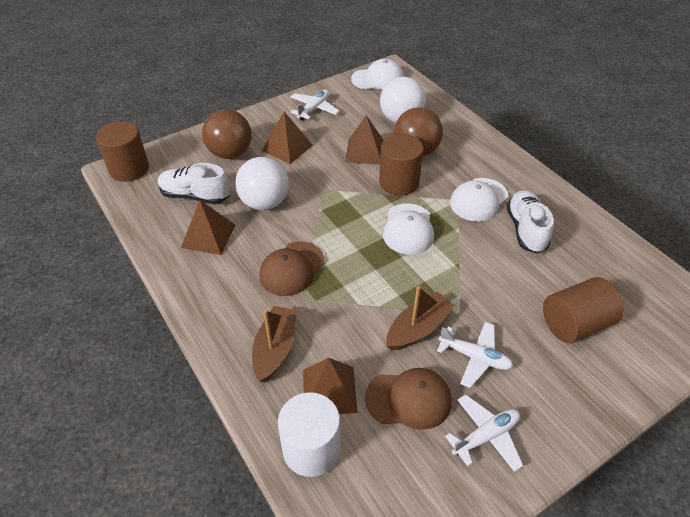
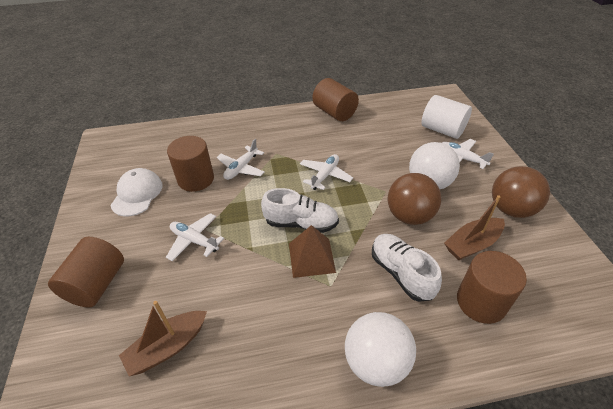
brown cap: [259,242,324,296] [365,368,452,430] = 2 -> none = 0
brown cylinder: [96,121,149,182] [379,134,423,196] [543,277,624,343] = 3 -> [48,237,124,307] [167,136,214,192] [312,78,359,121] [457,251,527,324] = 4
brown pyramid: [181,200,235,255] [262,112,313,164] [303,358,358,414] [345,115,384,165] = 4 -> [289,225,336,278] = 1
white cap: [351,59,404,90] [383,203,434,255] [450,178,508,222] = 3 -> [110,168,163,216] = 1
white plane: [290,90,340,121] [437,322,513,388] [445,395,523,472] = 3 -> [166,213,224,261] [217,139,265,180] [300,154,353,190] [442,139,494,169] = 4

